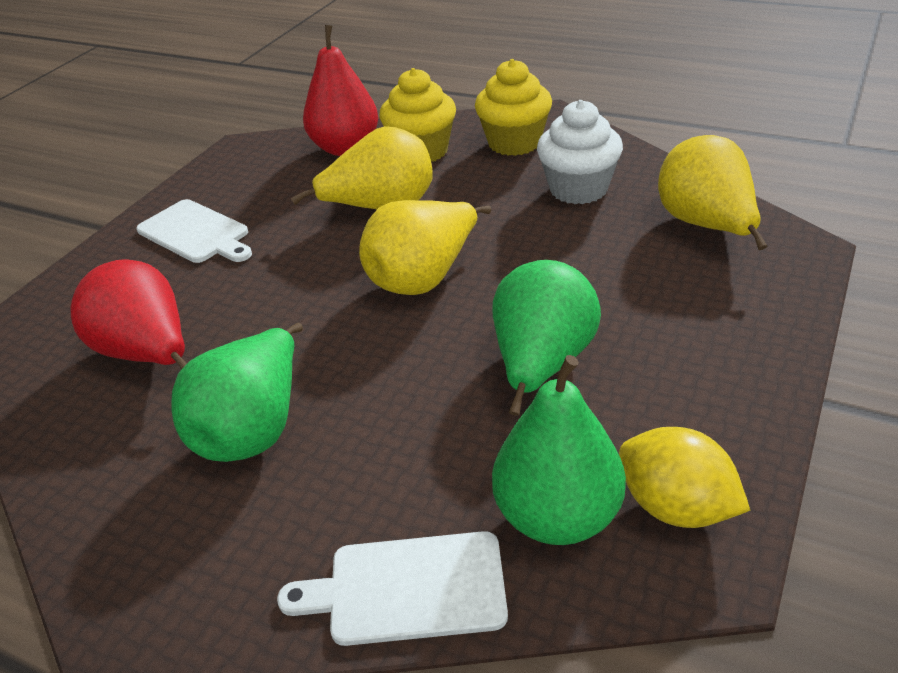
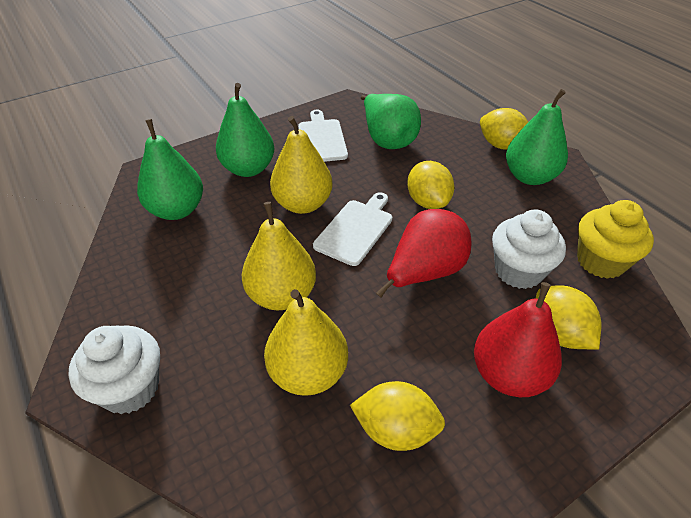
green pear: [171,322,303,462] [492,260,601,416] [492,355,626,545] = 3 -> [137,119,203,220] [216,83,274,177] [361,94,421,149] [506,89,568,185] = 4
white cupcake: [537,100,623,204] = 1 -> [69,325,160,414] [492,209,566,289] = 2
yellow cupcake: [379,68,456,162] [475,59,552,156] = 2 -> [577,200,654,279] = 1
yellow lemon: [619,427,750,528] = 1 -> [350,381,445,451] [407,161,454,209] [480,108,528,150] [536,285,602,350] = 4

